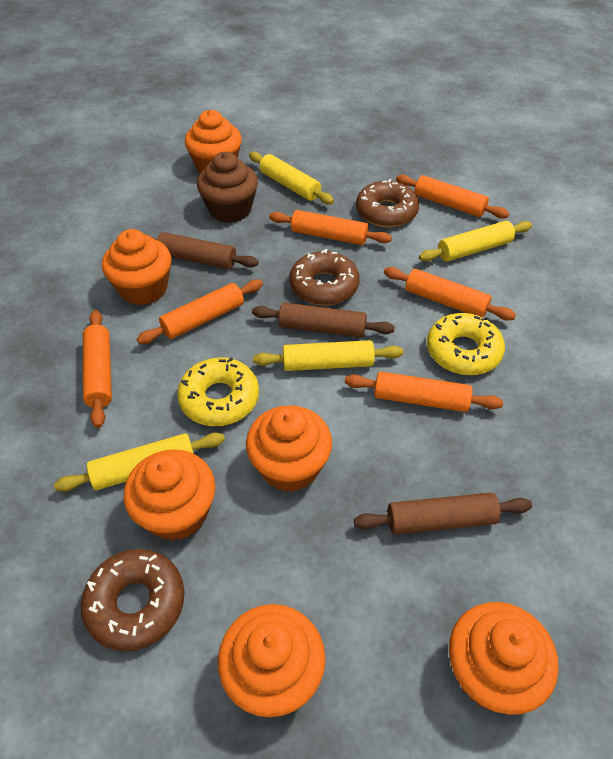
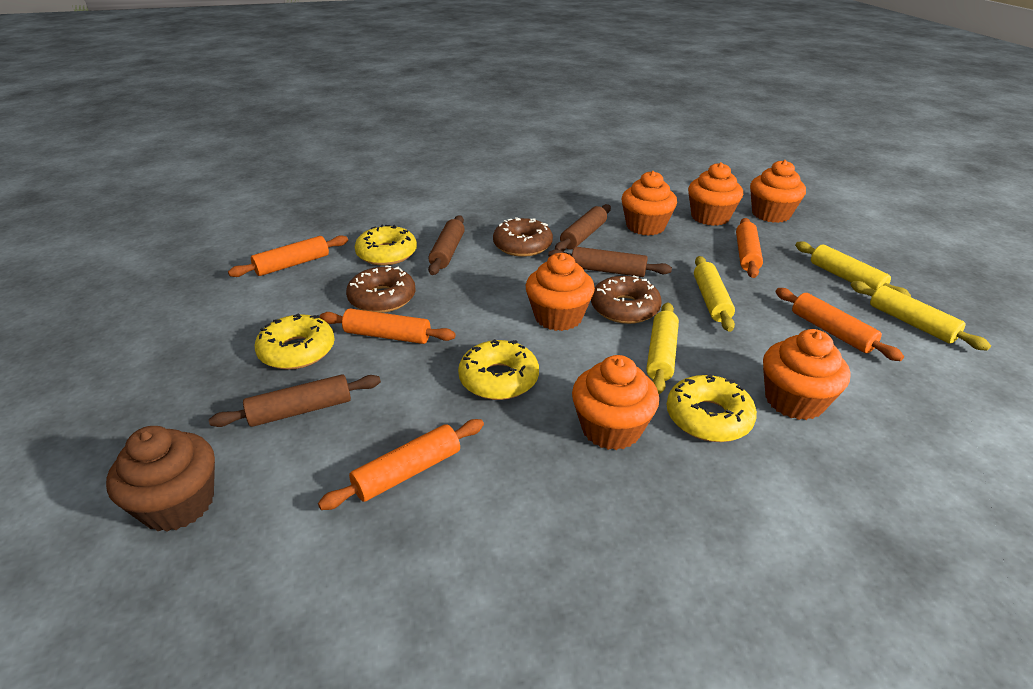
brown rolling pin: [148,232,258,269] [252,302,395,338] [354,492,532,535] = 3 -> [209,375,381,427] [428,215,465,275] [548,247,672,277] [555,204,611,252] = 4
orange rolling pin: [83,310,112,428] [137,279,263,344] [269,210,392,245] [345,371,503,412] [384,267,516,320] [396,175,509,219] = 6 -> [228,235,348,277] [318,419,484,510] [319,309,456,344] [736,218,763,278] [776,288,904,361] = 5
yellow donut: [177,357,259,426] [427,313,505,375] = 2 -> [255,313,335,370] [354,225,417,266] [458,339,539,400] [666,374,757,442] = 4

